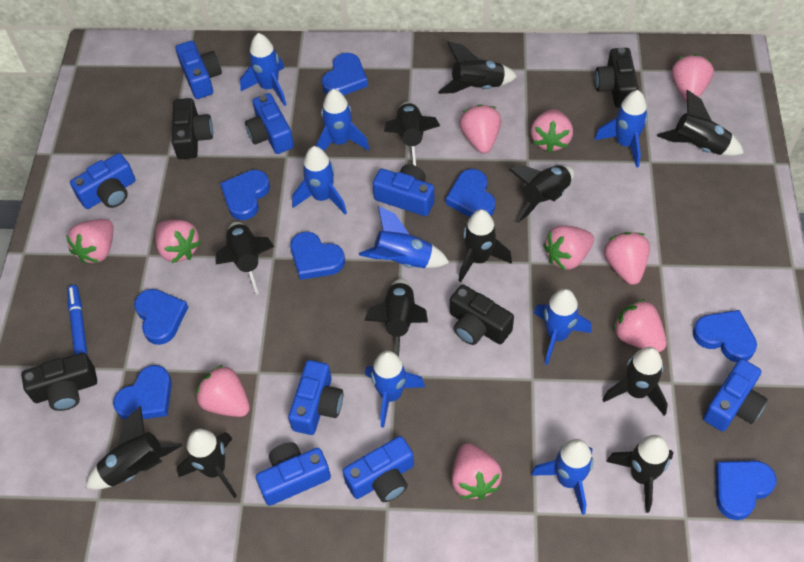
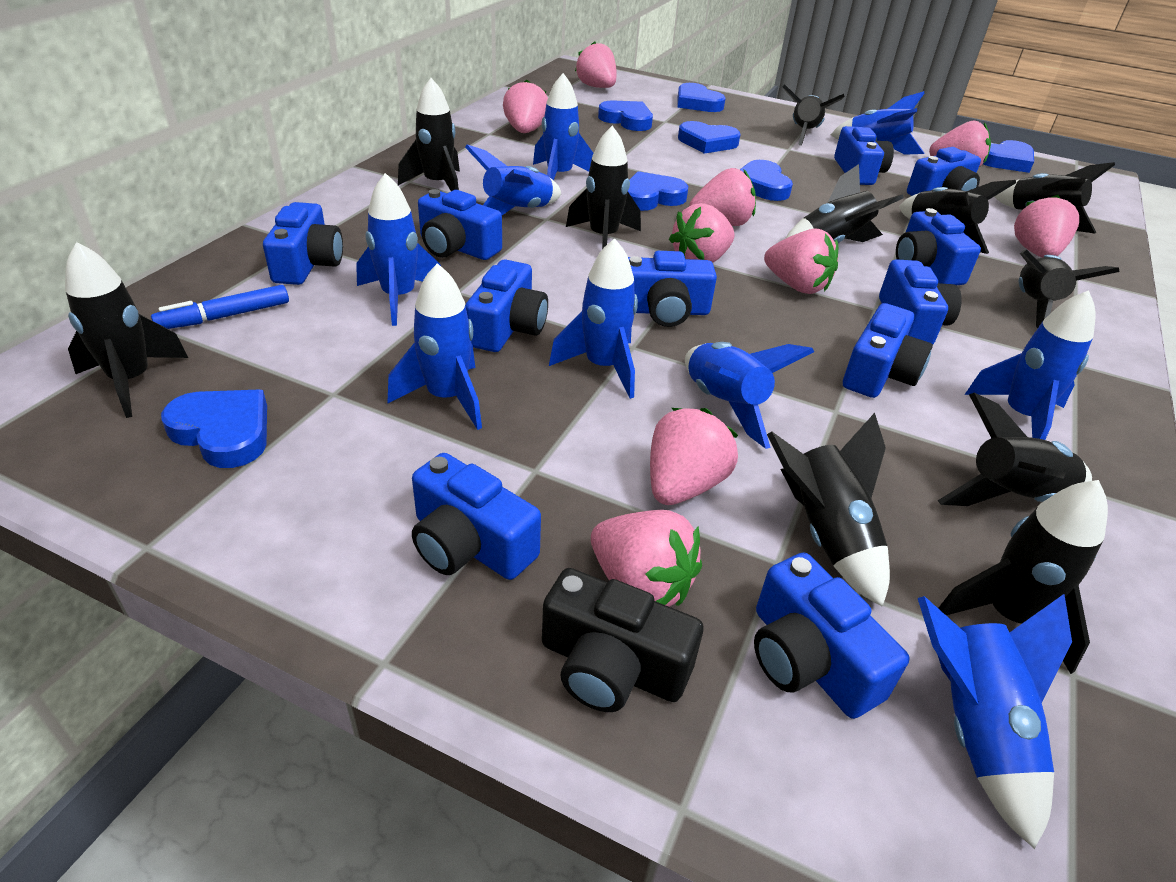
black camera: [21,353,97,411] [172,98,213,159] [450,284,514,345] [595,48,639,108] = 4 -> [542,568,703,712] = 1
blue camera: [70,153,136,209] [176,41,222,99] [245,93,294,154] [256,442,331,506] [288,360,343,435] [343,436,414,502] [373,164,434,216] [703,359,768,431] = 8 -> [263,202,343,285] [412,453,541,580] [418,189,502,260] [466,259,548,352] [628,251,717,327] [754,552,909,719] [834,126,894,185] [843,303,933,398] [879,259,962,344] [896,208,981,285] [907,147,981,196] = 11
blue heart: [113,365,172,420] [134,289,188,345] [220,170,270,220] [290,232,345,280] [322,53,368,96] [446,169,495,217] [693,310,757,362] [715,461,777,520] = 8 -> [161,390,267,468] [598,100,653,131] [628,171,688,211] [678,83,726,112] [678,121,741,154] [740,160,793,201] [983,140,1034,173] = 7
blue rocket: [240,33,287,106] [292,146,347,214] [316,89,369,151] [359,206,449,268] [365,351,425,428] [531,439,593,515] [534,289,592,365] [594,90,648,168] = 8 -> [356,173,441,326] [387,263,482,430] [465,144,561,215] [533,73,594,180] [549,238,638,399] [685,342,814,449] [830,91,924,155] [918,594,1072,849] [965,290,1096,440] = 9
pink strawberry: [66,219,113,264] [155,219,201,263] [196,365,250,417] [452,443,502,500] [459,104,501,153] [531,109,573,153] [543,225,594,270] [604,232,650,285] [613,299,667,352] [672,54,714,102] = 10 -> [503,80,548,133] [575,41,617,88] [591,510,702,607] [650,408,738,505] [669,203,735,263] [689,168,756,226] [764,228,838,294] [929,121,991,167] [1014,195,1079,258] = 9

